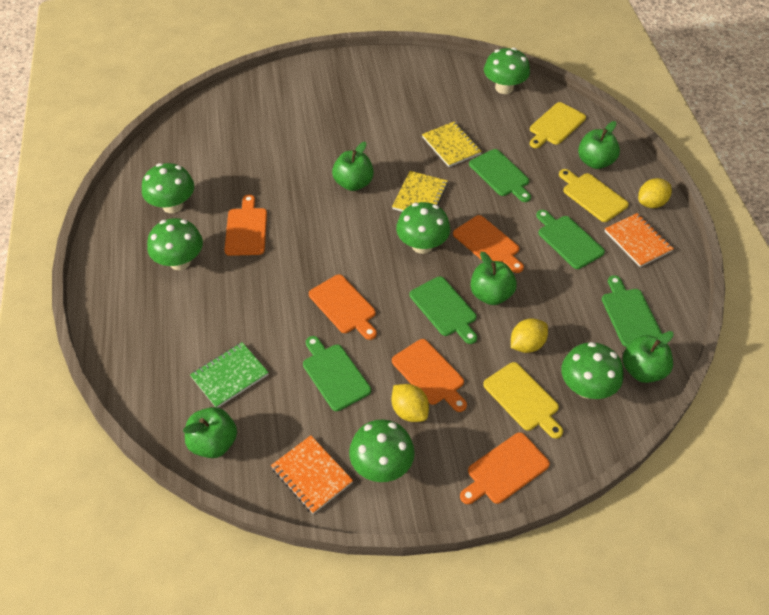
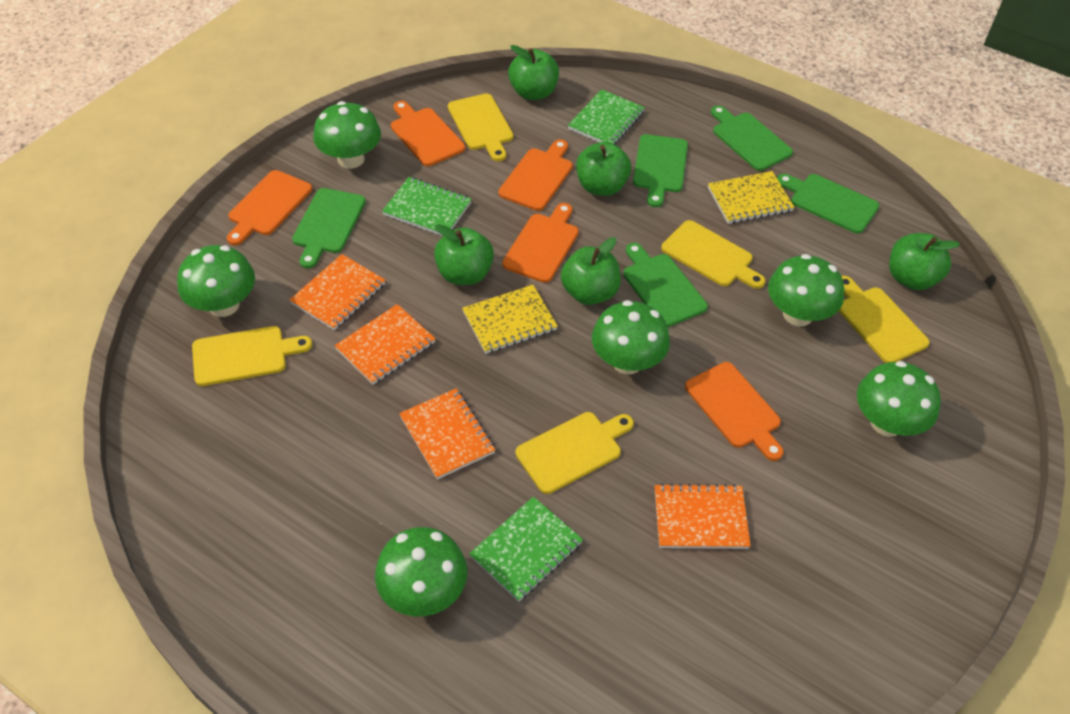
green notebook: [190,342,269,407] = 1 -> [382,177,472,236] [469,497,583,602] [568,89,645,145] = 3
orange notebook: [271,435,353,514] [605,213,674,267] = 2 -> [290,254,385,330] [335,304,436,385] [399,388,496,480] [655,483,751,549] = 4
yellow cutting board: [483,362,563,439] [530,102,586,148] [559,169,629,222] = 3 -> [192,326,312,386] [448,93,514,161] [516,412,634,494] [661,220,766,289] [839,276,930,363] = 5
yellow lemon: [391,384,429,422] [511,318,548,353] [638,178,672,208] = 3 -> none = 0

